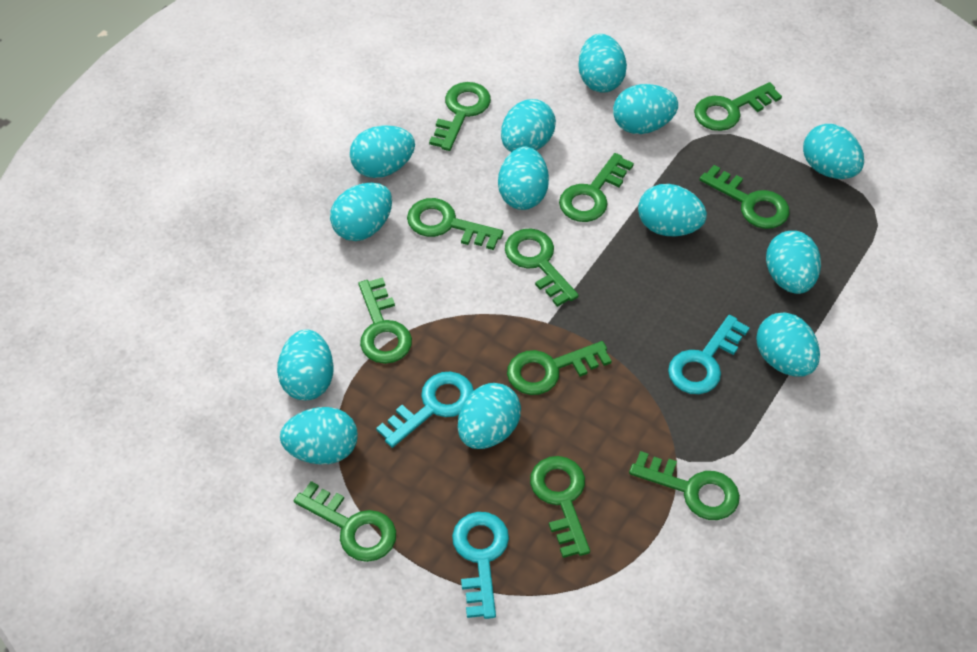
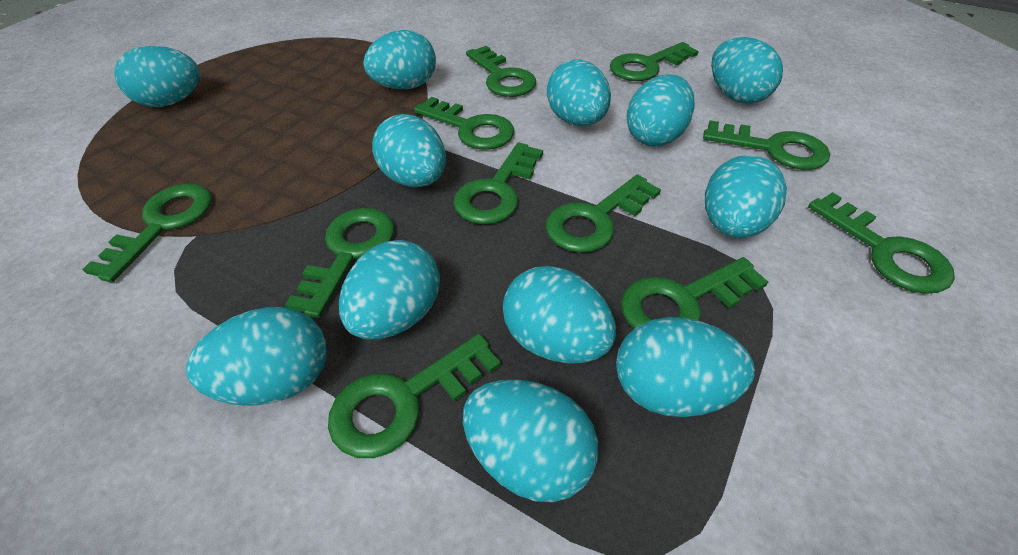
turquoise egg: [277,329,334,400] [280,407,358,464] [330,183,392,241] [350,125,415,178] [458,383,521,449] [498,147,549,210] [501,99,556,152] [578,34,627,93] [613,84,678,134] [638,184,707,236] [756,312,820,377] [766,231,821,294] [803,124,864,179] = 13 -> [114,46,200,107] [186,307,327,406] [339,240,440,339] [363,30,436,89] [372,114,446,187] [463,379,598,502] [503,266,616,364] [547,59,611,126] [616,317,755,417] [626,74,695,147] [705,155,787,238] [711,37,783,104] = 12
turquoise key: [376,372,474,448] [452,512,509,619] [668,315,750,394] = 3 -> none = 0

